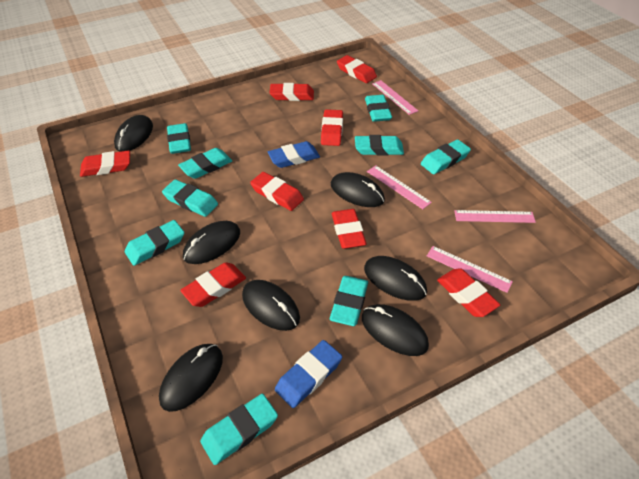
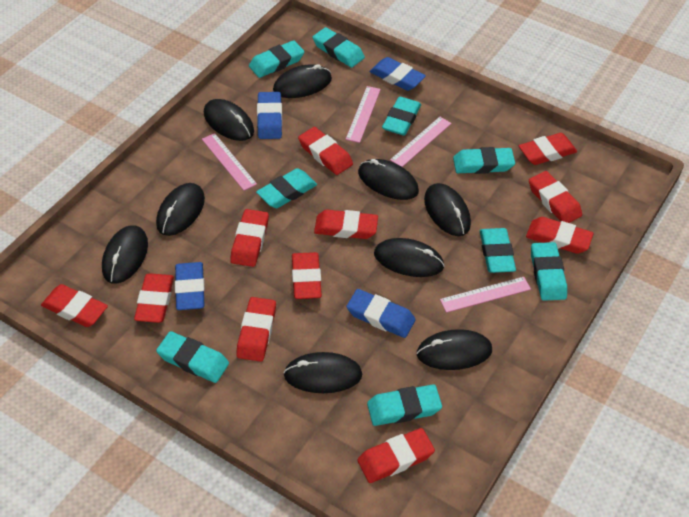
black mouse: [114,115,153,152] [159,344,223,412] [183,221,240,264] [242,280,300,331] [331,172,385,207] [362,304,429,356] [364,256,427,301] = 7 -> [102,225,148,283] [156,183,205,236] [204,99,254,141] [273,64,332,98] [283,352,362,393] [358,159,419,200] [374,238,444,277] [417,329,492,370] [424,183,471,236] = 9
blue eraser: [268,141,320,168] [275,340,342,408] = 2 -> [175,262,205,310] [257,92,282,139] [346,289,416,338] [370,57,426,91] = 4
red eraser: [80,150,130,177] [180,262,246,307] [250,172,304,211] [269,83,314,101] [321,109,343,146] [332,209,367,249] [337,55,377,83] [437,268,500,317] = 8 -> [41,284,108,327] [134,273,174,323] [230,209,269,267] [236,297,276,362] [292,252,322,299] [298,127,353,175] [314,210,378,239] [357,428,435,483] [519,133,577,165] [526,217,594,254] [529,171,582,223] = 11

